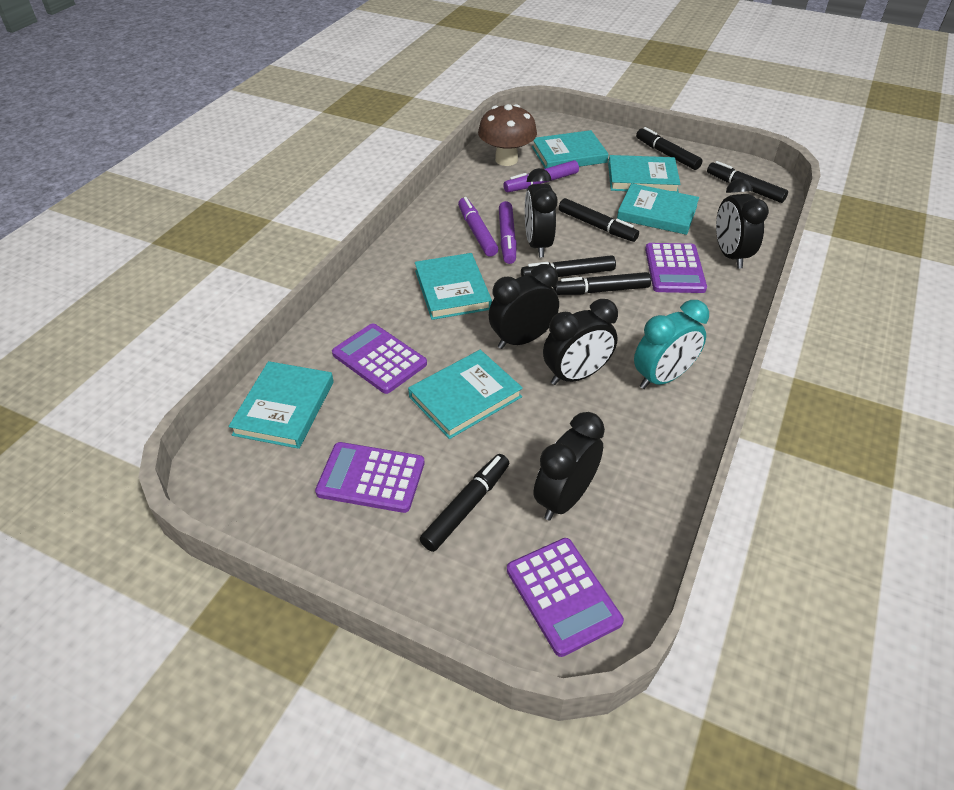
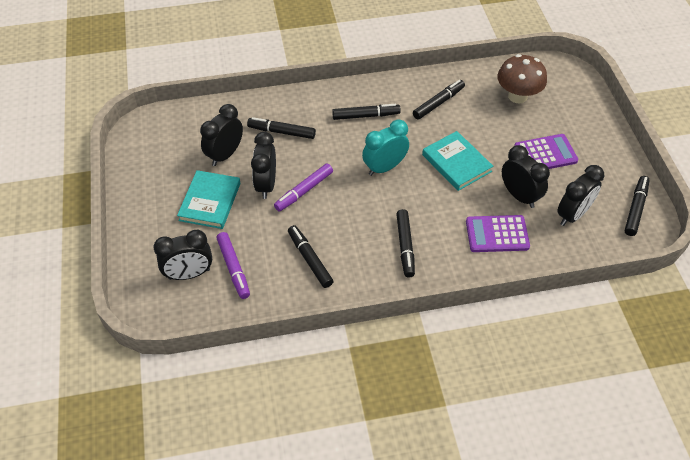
purple calculator: [315,442,425,513] [332,323,427,394] [507,538,624,657] [645,243,707,293] = 4 -> [466,215,530,252] [514,134,578,169] = 2
purple marker: [458,197,498,257] [499,201,517,264] [503,160,579,192] = 3 -> [216,232,250,299] [274,163,333,212] = 2
turquoise book: [228,361,334,449] [408,350,523,439] [415,253,492,320] [532,130,609,169] [608,155,680,193] [617,183,699,235] = 6 -> [177,170,241,229] [422,131,493,191] = 2

